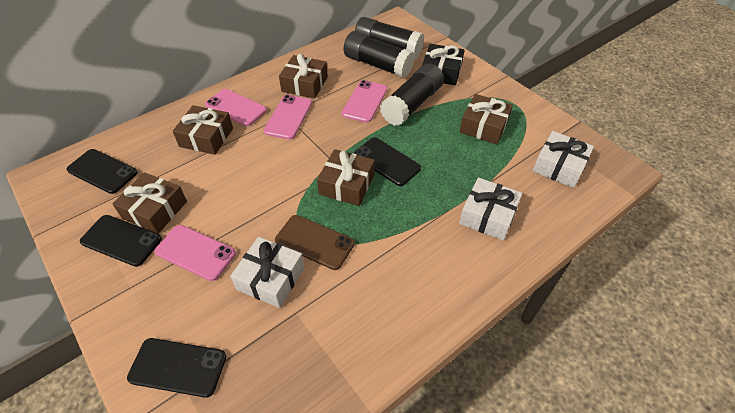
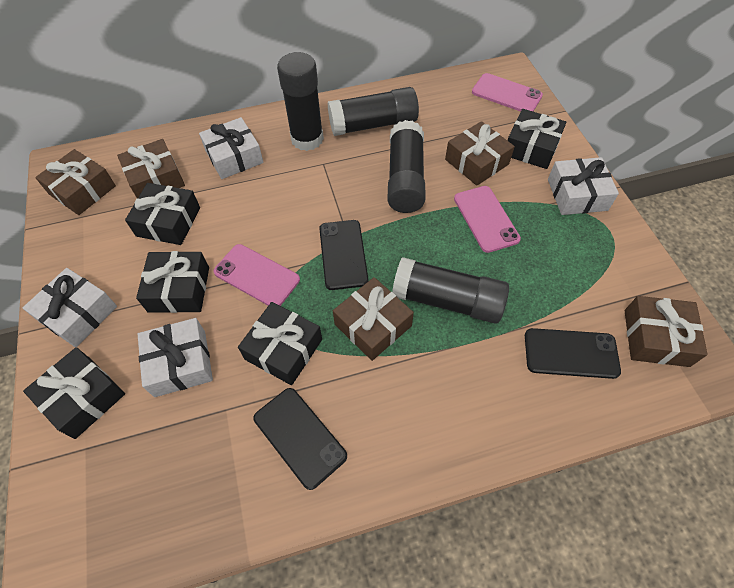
black gift: [422,44,465,85] = 1 -> [23,347,125,439] [125,183,200,245] [136,251,209,313] [238,302,322,385] [507,109,567,169] = 5
black glue stick: [344,31,415,78] [355,17,424,59] [380,63,444,126] = 3 -> [277,52,324,151] [328,87,419,136] [387,120,426,213] [392,257,509,324] = 4
black phone: [67,149,138,194] [80,215,162,267] [127,338,227,398] [354,137,421,186] = 4 -> [254,388,347,490] [319,220,368,290] [525,328,621,379] = 3
brown phone: [275,215,355,270] = 1 -> none = 0
pink phone: [154,225,236,281] [205,89,267,126] [263,95,312,139] [341,80,388,123] = 4 -> [213,244,300,306] [454,186,521,253] [472,73,543,112] = 3
white gift: [230,237,305,308] [459,177,522,241] [533,131,594,188] = 3 -> [23,268,117,347] [138,318,213,397] [199,117,264,179] [548,157,619,215] = 4

